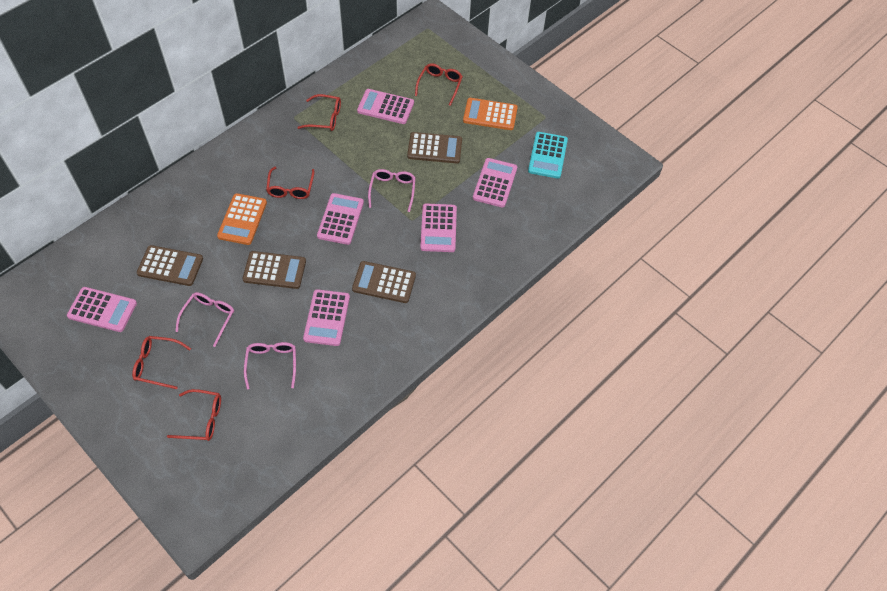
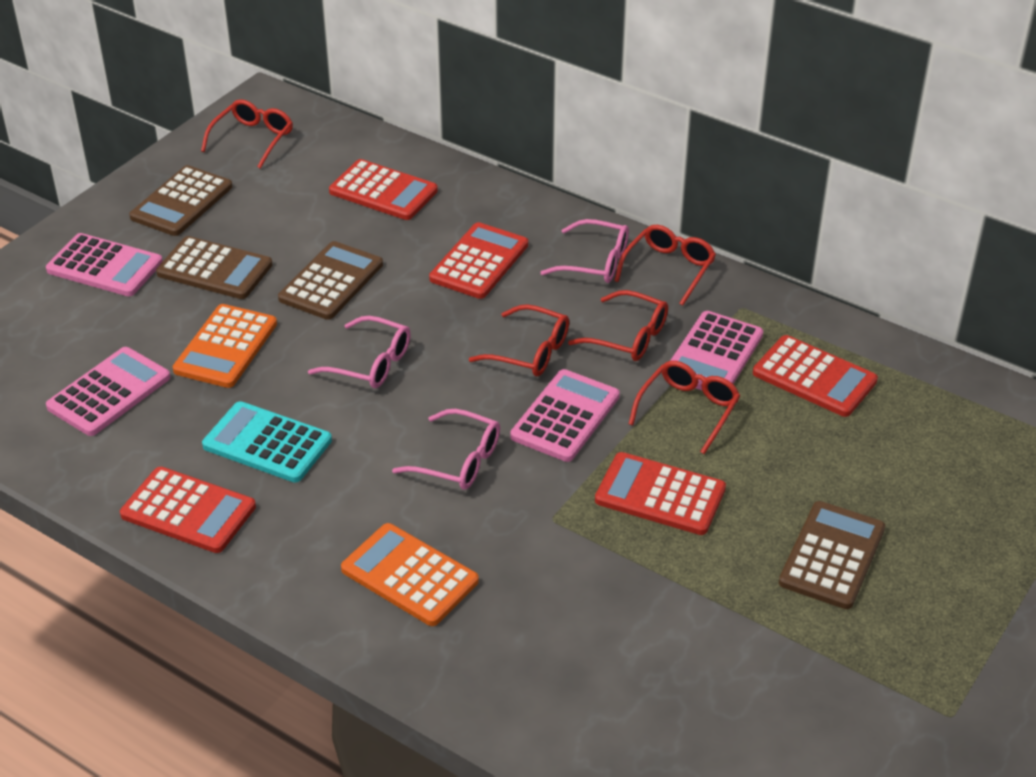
pink calculator: [67,287,137,332] [303,289,350,346] [317,193,364,245] [357,89,414,124] [420,204,457,252] [473,158,517,208] = 6 -> [46,233,163,296] [46,347,170,436] [510,369,620,462] [670,311,763,390] = 4
red calculator: none = 0 -> [120,467,256,553] [329,159,438,220] [429,222,528,299] [595,452,726,535] [753,335,878,417] = 5

